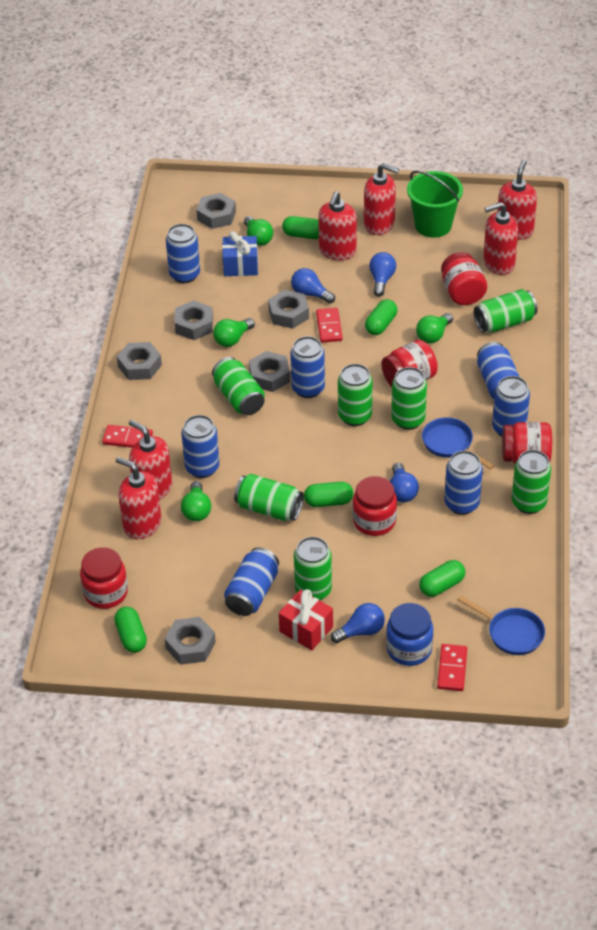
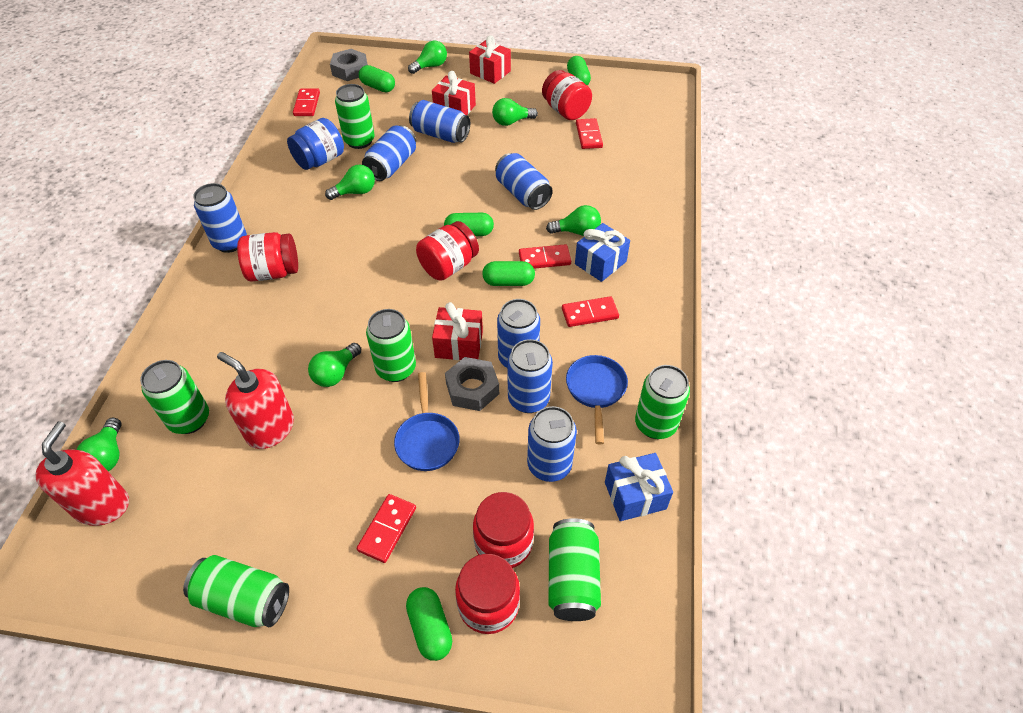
blue gift: [222,231,258,276] = 1 -> [575,223,630,282] [605,453,673,521] = 2
blue light bulb: [291,268,335,304] [331,603,385,643] [369,252,396,297] [390,463,419,502] = 4 -> none = 0
green bucket: [407,171,463,238] = 1 -> none = 0
green can: [212,357,265,415] [234,474,304,521] [294,537,332,600] [338,364,373,426] [391,367,427,430] [474,289,537,333] [512,450,551,514] = 7 -> [140,360,209,434] [183,555,289,627] [335,84,375,149] [366,309,416,382] [548,518,601,621] [635,365,690,439] = 6
green light bulb: [181,481,211,521] [213,318,255,347] [244,216,273,246] [416,313,453,343] = 4 -> [76,418,122,471] [308,343,361,387] [325,165,375,200] [408,40,447,74] [492,98,538,126] [546,205,601,236] = 6
grey nut: [117,342,162,380] [165,617,216,665] [175,300,213,340] [197,193,236,229] [249,351,290,392] [268,290,309,329] = 6 -> [330,49,368,81] [445,357,499,411] = 2
red domino: [102,425,153,448] [316,308,343,343] [437,644,467,691] = 3 -> [293,89,320,116] [357,494,416,563] [519,244,571,269] [562,296,619,327] [576,118,603,149] = 5
red gift: [279,589,333,650] = 1 -> [432,71,476,115] [432,302,483,360] [469,35,511,84] = 3
red soap dispenser: [116,457,161,539] [129,420,172,500] [318,191,357,260] [364,163,399,235] [483,202,518,275] [497,160,537,240] = 6 -> [35,421,129,526] [217,352,294,449] = 2

